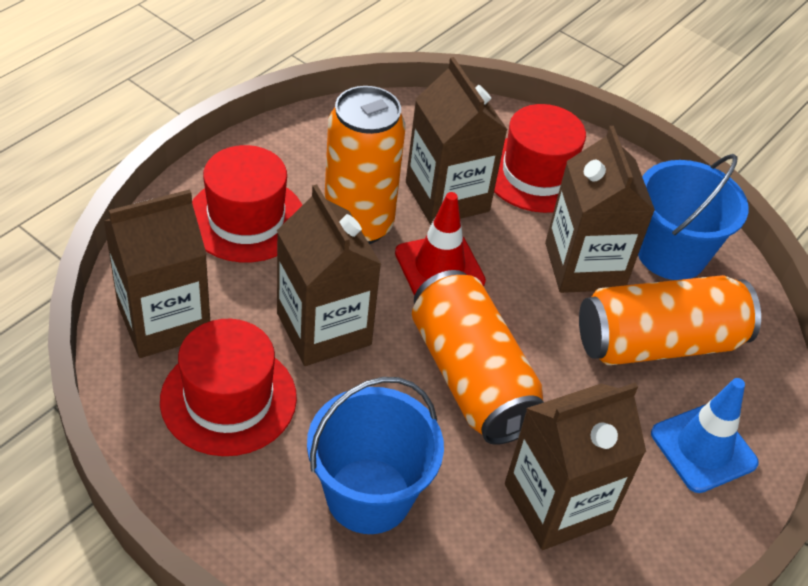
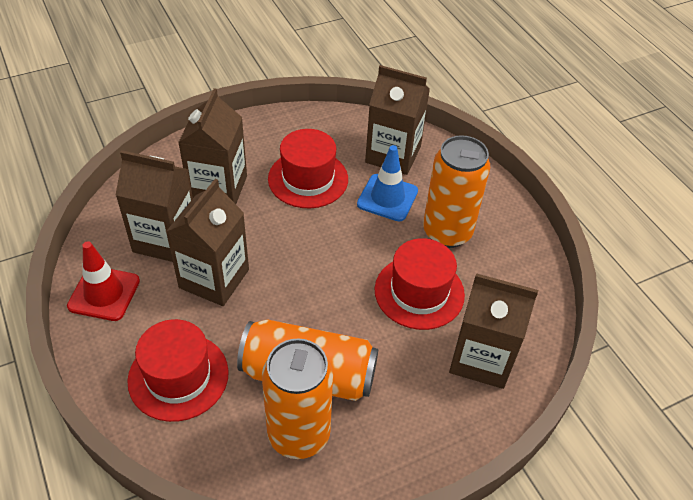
blue bucket: [307,377,444,534] [638,154,748,280] = 2 -> none = 0

